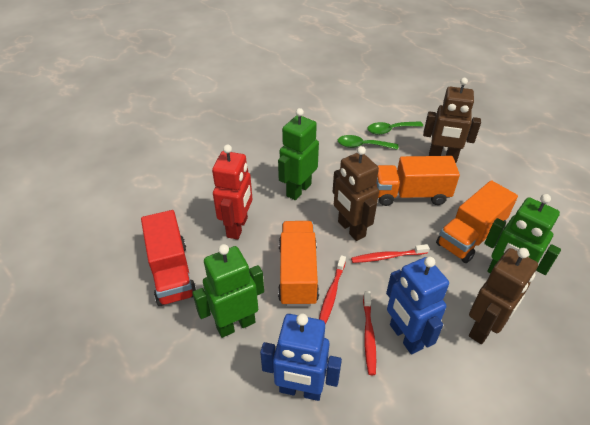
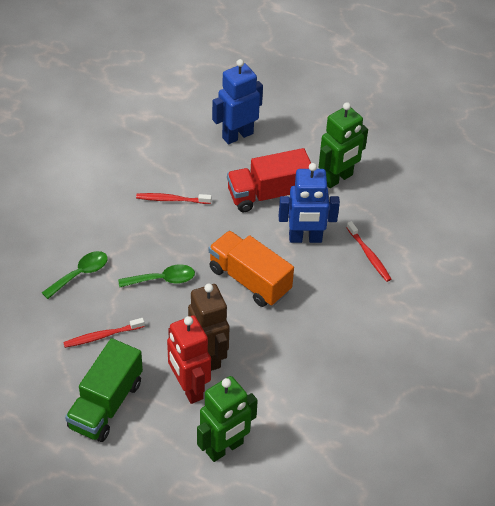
brown robot: [333,146,379,241] [423,78,481,163] [469,248,538,344] = 3 -> [188,284,229,371] = 1
green robot: [192,244,264,338] [278,108,319,200] [484,194,561,275] = 3 -> [197,376,258,462] [319,102,368,188] = 2
green truck: none = 0 -> [65,338,143,442] = 1
orange truck: [278,221,319,307] [375,156,460,206] [436,180,518,263] = 3 -> [209,231,294,307] = 1

